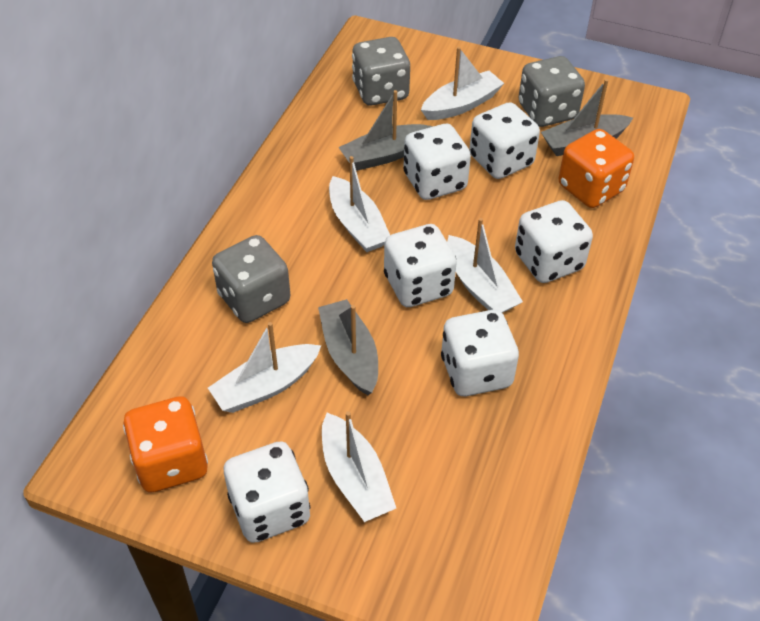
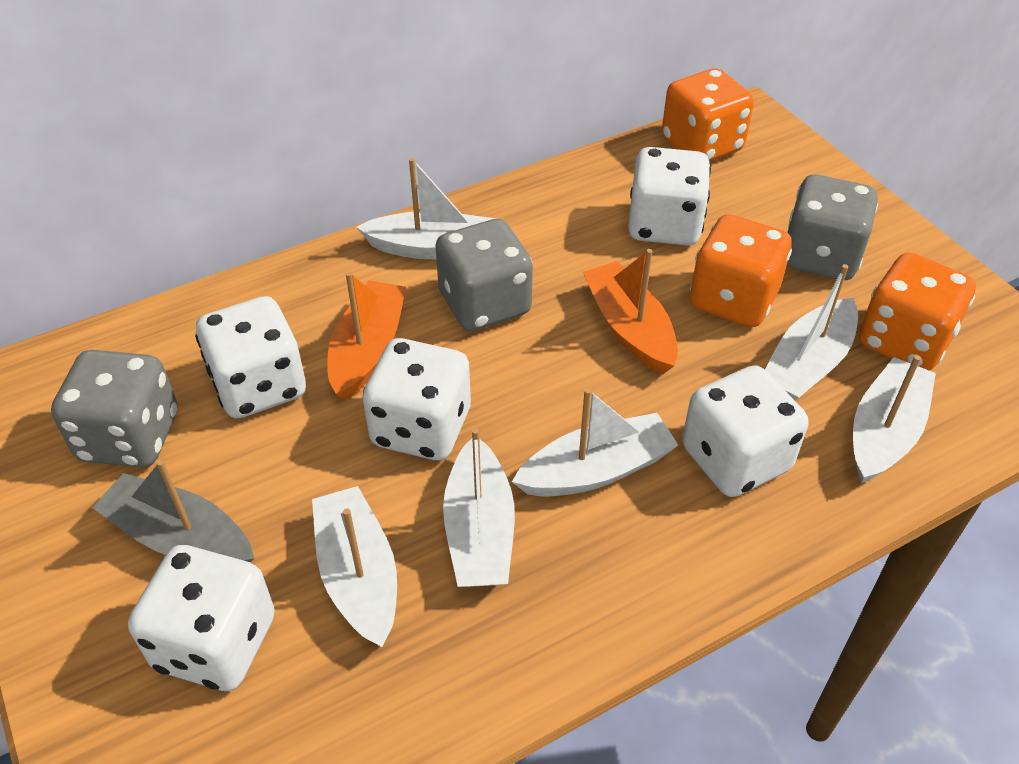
grey boat: [318,299,378,395] [338,90,433,171] [541,79,633,156] = 3 -> [92,460,254,563] = 1
orange boat: none = 0 -> [327,272,406,401] [583,249,678,374] = 2
orange dice: [123,396,208,492] [558,129,634,208] = 2 -> [662,68,754,162] [690,214,792,327] [859,252,976,371] = 3
white boat: [208,322,321,413] [322,411,396,522] [329,156,390,252] [421,47,504,120] [447,218,523,313] = 5 -> [312,486,397,647] [356,158,496,259] [443,428,515,587] [512,388,678,497] [765,264,858,401] [853,355,936,483] = 6
white dice: [224,441,310,543] [384,224,457,307] [404,124,471,200] [441,310,519,396] [469,102,540,179] [515,200,593,283] = 6 -> [128,545,275,691] [195,296,306,419] [363,338,471,460] [628,147,711,245] [682,365,808,497] = 5

